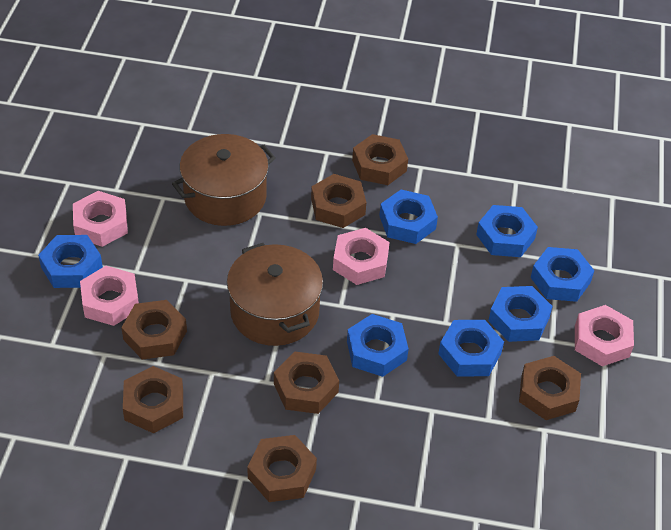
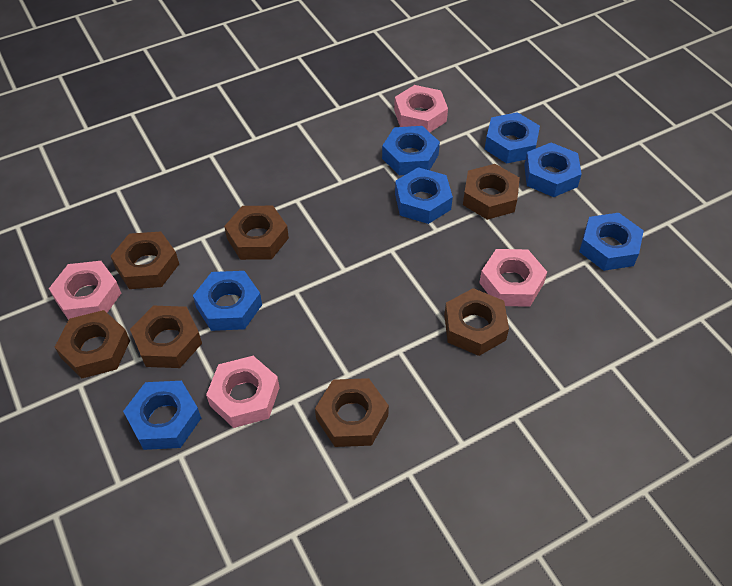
brown pot: [172,134,275,226] [227,243,323,346] = 2 -> none = 0

